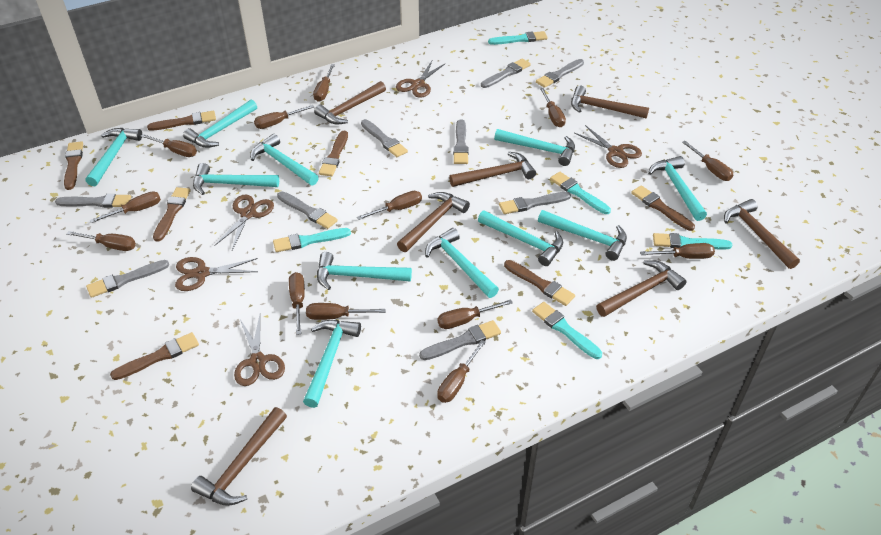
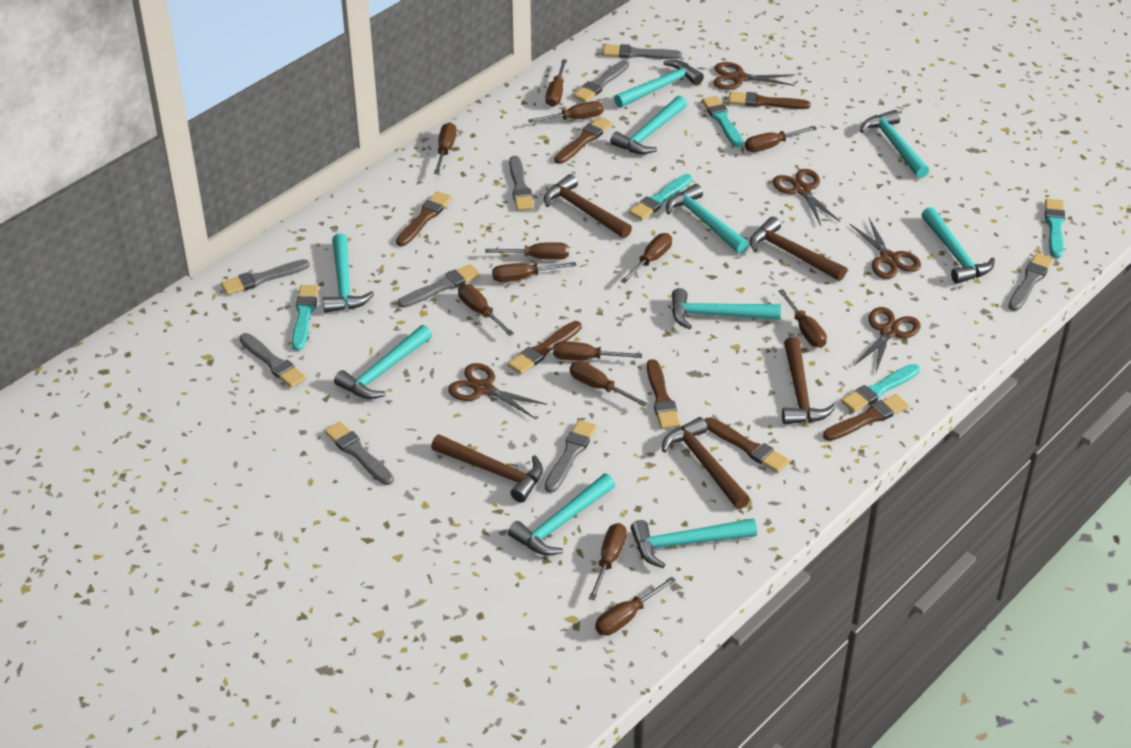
brown hammer: [191,407,287,506] [314,81,386,124] [397,192,470,252] [449,152,536,187] [571,86,649,119] [596,260,687,317] [724,199,800,269] = 7 -> [431,434,543,503] [544,174,632,238] [662,417,750,509] [750,217,847,281] [782,337,836,424] = 5
turquoise hammer: [86,128,142,186] [183,100,257,148] [193,163,279,195] [250,134,319,185] [303,320,361,408] [317,252,412,290] [425,228,499,298] [478,211,563,266] [494,129,575,166] [538,210,627,261] [648,156,707,221] = 11 -> [323,233,374,313] [334,325,432,399] [508,474,615,555] [610,96,687,154] [614,60,704,108] [631,519,757,568] [666,184,749,254] [672,288,781,330] [860,110,929,178] [921,207,995,284] = 10

